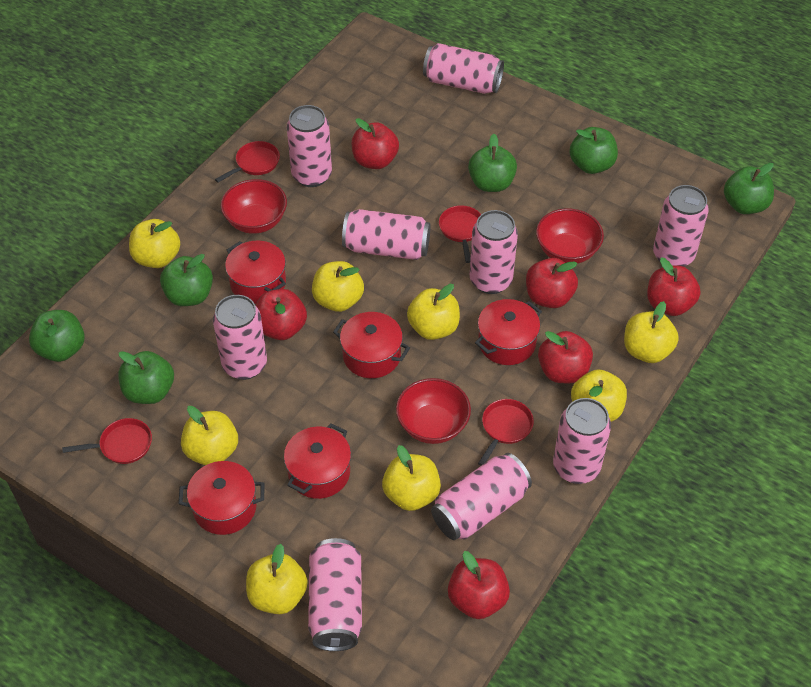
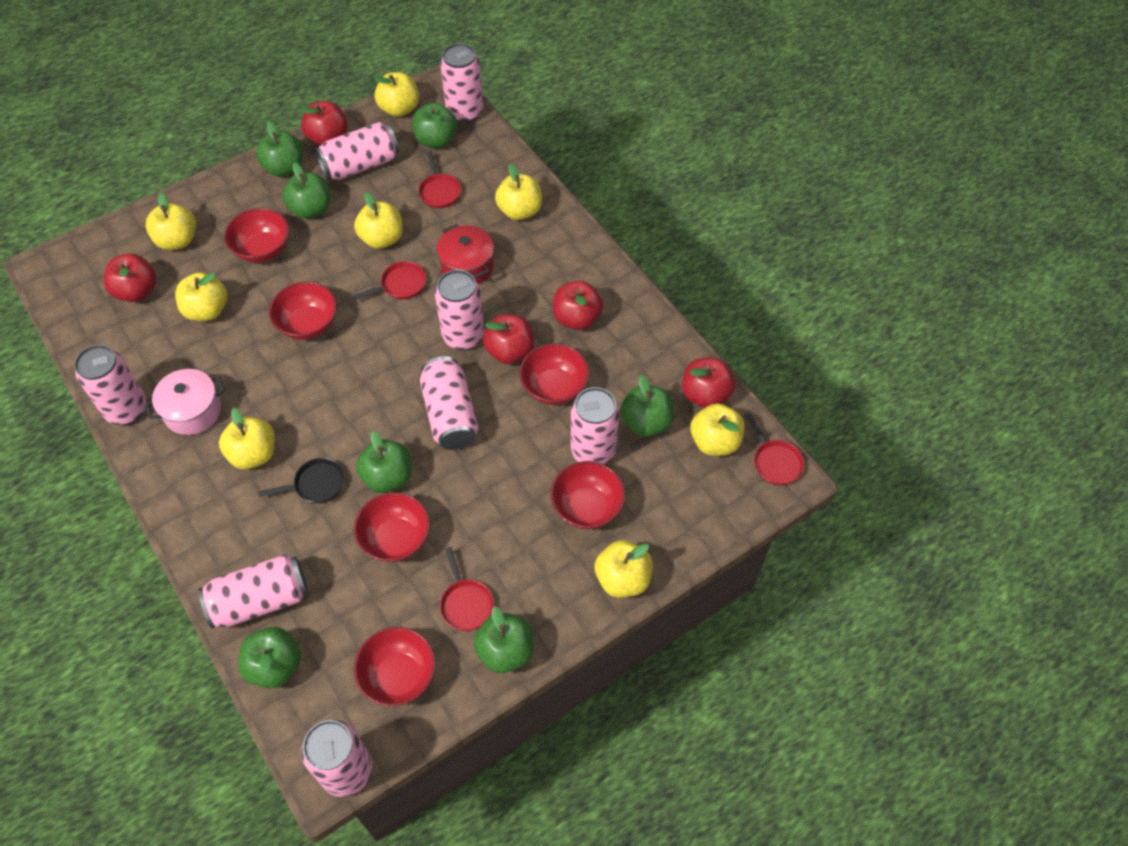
black pan: none = 0 -> [258,458,345,504] = 1
green apple: [29,310,85,362] [118,351,174,404] [160,254,213,306] [468,134,517,192] [570,127,618,174] [724,163,774,214] = 6 -> [238,627,301,689] [256,121,303,177] [282,162,330,219] [356,431,412,493] [412,103,457,148] [473,606,534,673] [620,375,674,437] = 7
pink can: [213,295,267,380] [287,105,332,187] [308,538,362,651] [342,209,431,260] [423,43,504,94] [431,453,532,540] [470,210,518,294] [553,398,611,484] [653,185,709,267] = 9 -> [74,345,147,425] [198,555,308,628] [301,720,372,797] [315,122,399,180] [420,356,479,450] [435,270,484,350] [440,43,483,123] [570,387,619,465] = 8
pink pot: none = 0 -> [145,369,225,435] = 1
red apple: [256,289,307,340] [352,118,399,169] [448,551,510,619] [526,258,578,308] [538,331,593,383] [647,258,700,316] = 6 -> [104,254,157,302] [300,101,348,145] [483,314,534,364] [553,281,603,330] [682,357,735,408] = 5
red bowl: [221,179,287,234] [396,378,471,444] [536,208,604,264] = 3 -> [224,208,289,263] [269,282,337,340] [354,492,430,562] [354,627,436,706] [519,343,589,405] [550,461,625,529] = 6
red pot: [179,461,264,535] [225,241,286,304] [284,423,351,499] [333,312,410,378] [475,299,542,365] = 5 -> [437,224,494,284] = 1

